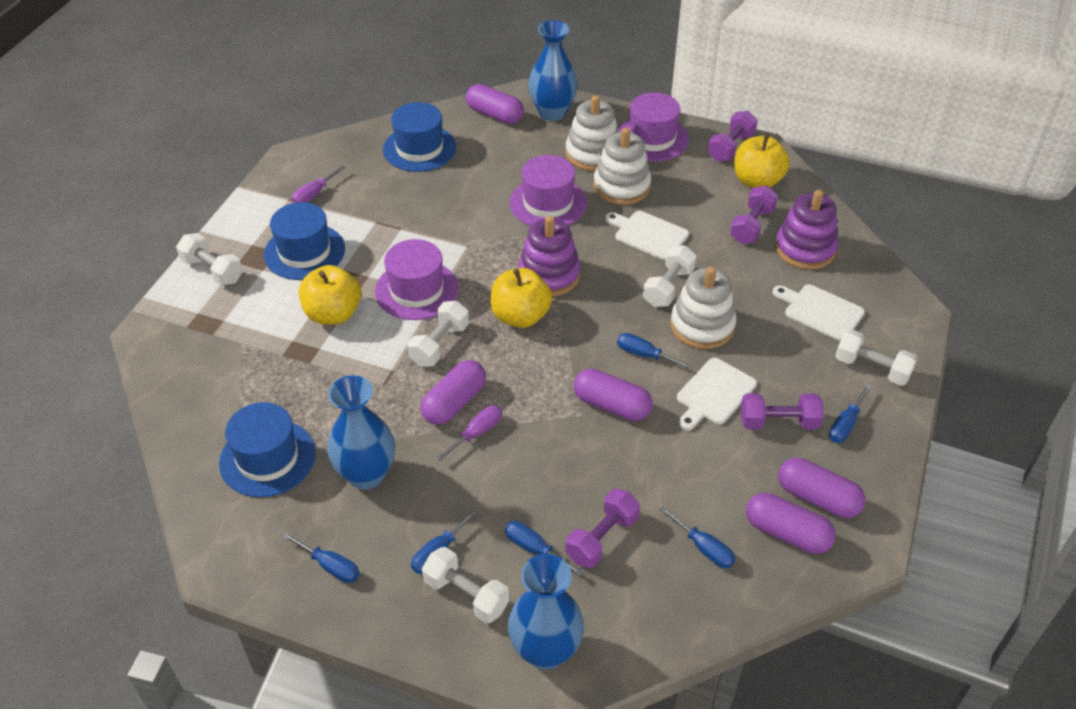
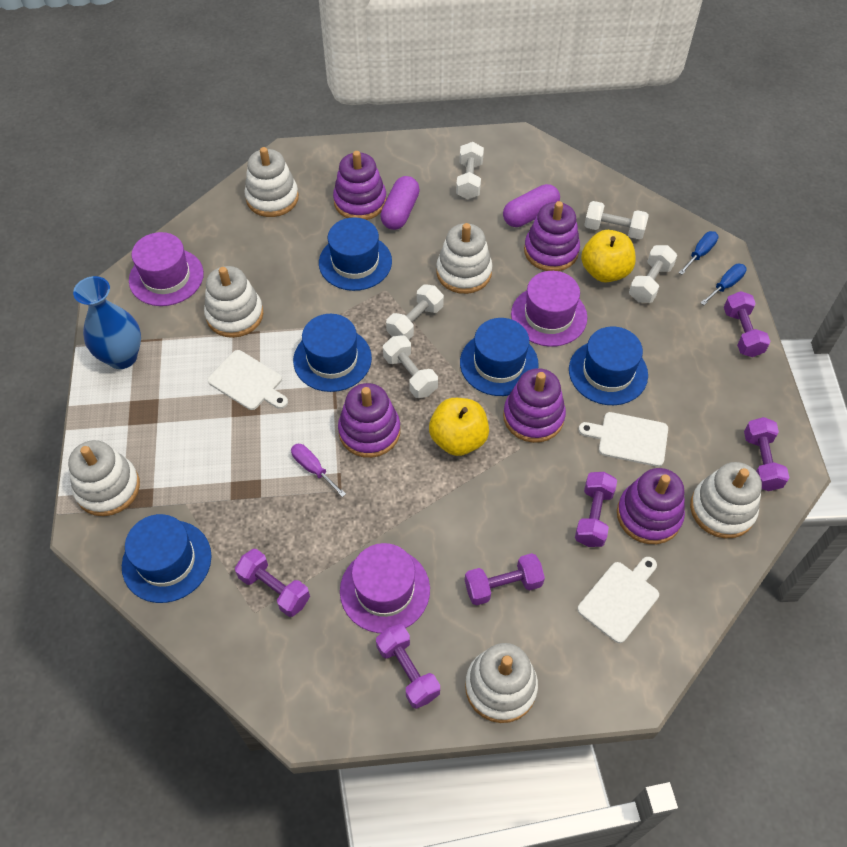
blue hat: [219,402,316,497] [264,202,345,280] [383,102,456,172] = 3 -> [122,514,212,603] [293,314,372,392] [319,217,392,291] [460,318,539,396] [569,326,648,405] = 5
blue screwdriver: [282,532,360,583] [411,508,479,574] [505,521,584,576] [617,333,693,369] [660,506,736,568] [829,384,872,443] = 6 -> [679,231,718,275] [701,264,747,305] = 2
blue vase: [327,376,395,490] [508,554,584,670] [528,20,578,121] = 3 -> [73,276,141,369] = 1
purple capsule: [420,360,486,425] [466,84,524,124] [574,369,653,421] [746,493,836,554] [778,458,865,518] = 5 -> [380,176,420,230] [503,184,560,227] = 2
purple dumbbell: [566,489,640,568] [708,111,758,162] [730,186,778,244] [741,393,824,429] = 4 -> [235,549,310,617] [376,624,440,709] [465,553,545,606] [575,472,617,547] [724,291,771,357] [744,417,789,491] = 6
purple screwdriver: [292,165,346,203] [437,405,502,461] = 2 -> [291,444,346,497] = 1
purple stacking toy: [518,216,580,296] [775,190,838,269] = 2 -> [333,151,386,220] [338,383,400,458] [503,368,566,443] [524,201,580,271] [617,468,685,544] = 5
white stacking toy: [565,95,619,171] [594,128,651,205] [670,266,737,349] = 3 -> [68,440,140,516] [204,266,263,338] [244,147,299,217] [436,223,493,294] [465,643,538,723] [690,462,762,538] = 6
yellow apple: [299,265,361,325] [491,268,552,328] [734,134,790,188] = 3 -> [429,398,489,456] [581,230,636,282] = 2

